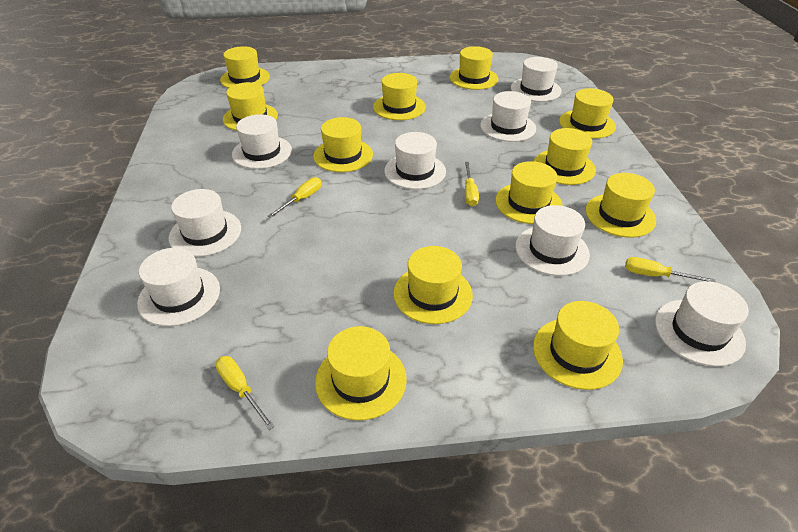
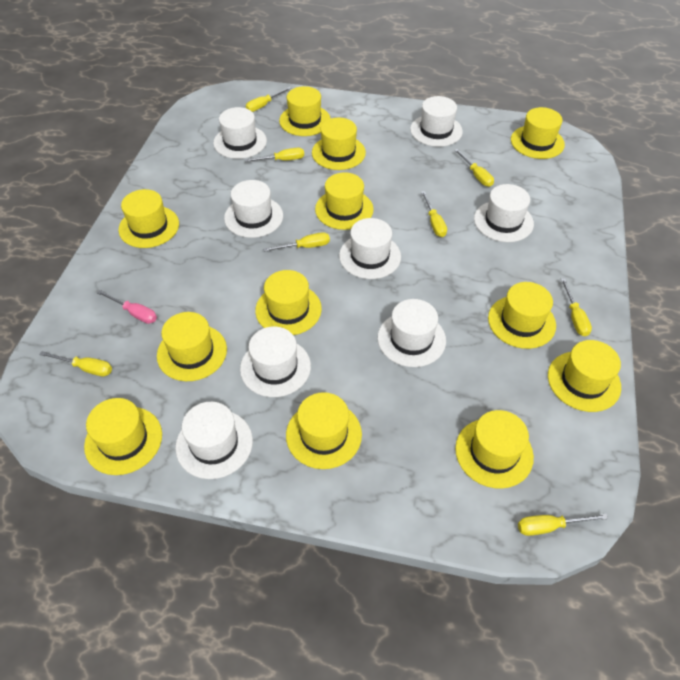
pink screwdriver: none = 0 -> [97,290,157,324] = 1
yellow screwdriver: [215,356,275,430] [268,177,321,218] [465,162,479,206] [625,257,715,282] = 4 -> [39,351,112,376] [245,148,304,162] [246,87,291,112] [263,232,330,252] [421,191,447,237] [455,149,494,187] [518,514,608,536] [561,278,592,336] = 8

